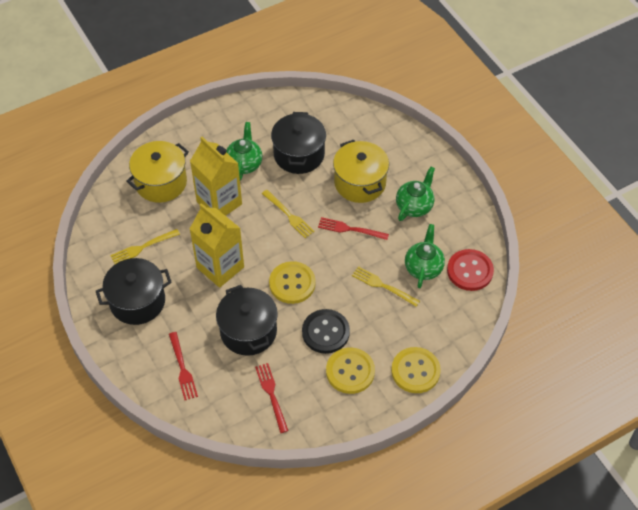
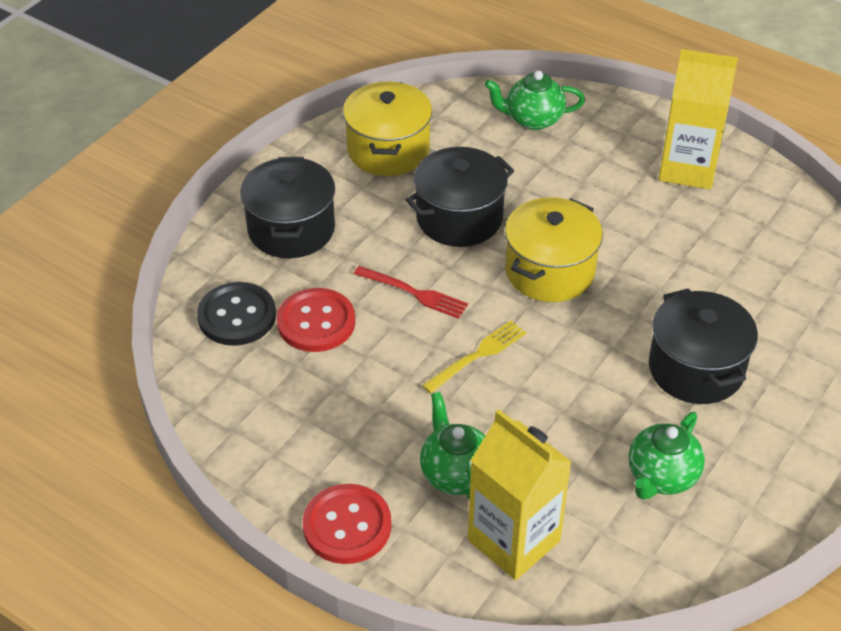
red button: [447,249,494,291] = 1 -> [277,288,355,352] [303,484,391,564] = 2
red fork: [169,332,198,400] [255,363,289,433] [318,217,389,240] = 3 -> [354,266,468,319] = 1
yellow button: [269,261,316,304] [326,348,375,394] [391,347,441,393] = 3 -> none = 0
yellow fork: [110,229,180,264] [262,190,315,238] [352,266,420,307] = 3 -> [422,321,526,393] = 1

